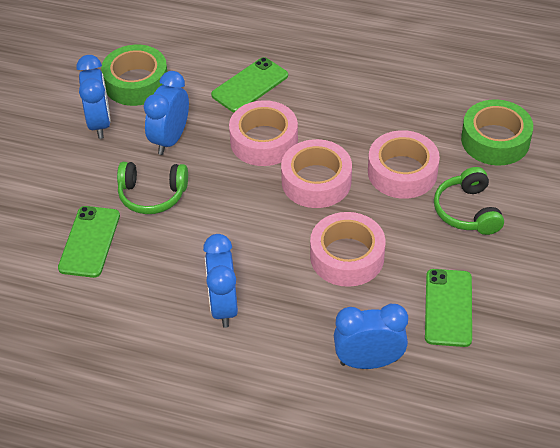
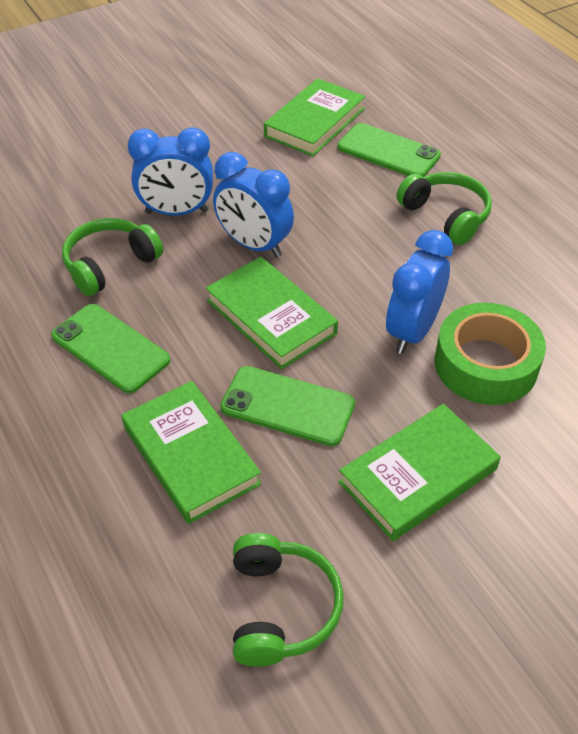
blue clock: [77,55,111,139] [144,71,189,155] [203,234,238,328] [334,304,408,369] = 4 -> [127,127,213,216] [213,152,294,258] [386,230,453,354] = 3
green book: none = 0 -> [122,381,261,524] [206,257,338,369] [264,78,365,157] [339,404,501,541] = 4
green headphones: [117,162,188,214] [434,167,504,235] = 2 -> [62,218,163,296] [233,533,344,667] [397,172,492,245] = 3
green tape: [101,45,167,106] [461,99,533,166] = 2 -> [435,303,546,405] = 1
pink tape: [229,100,298,166] [281,139,352,208] [310,212,386,287] [368,130,440,199] = 4 -> none = 0

